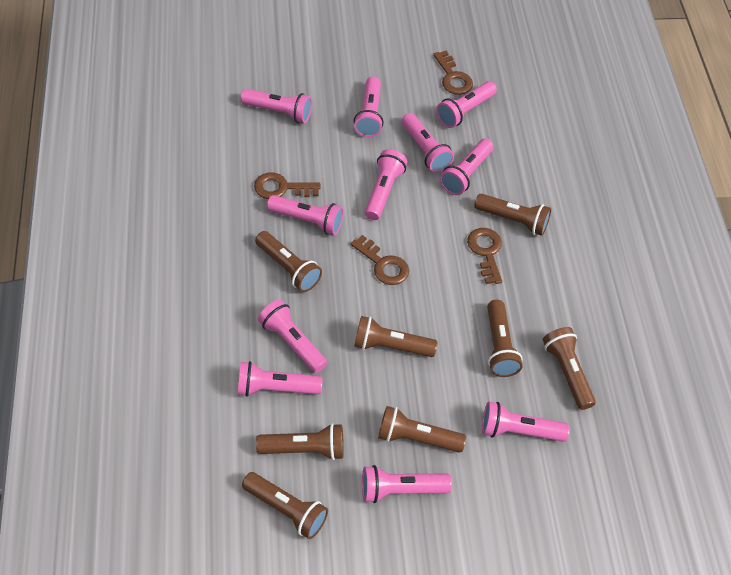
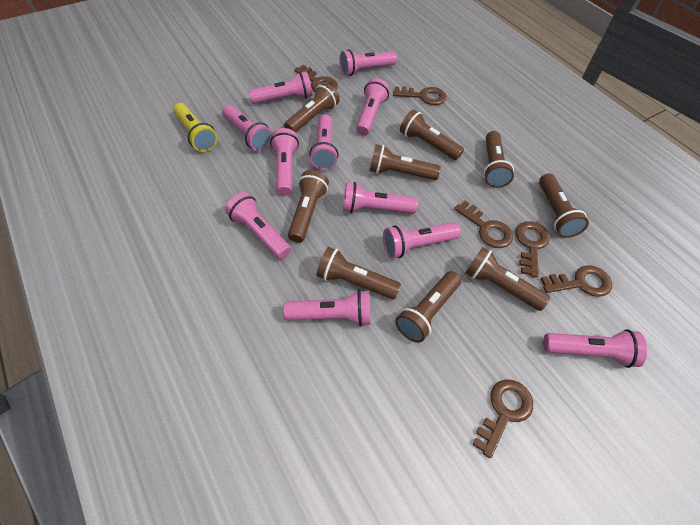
brown flashlight: [242,472,328,539] [255,231,322,292] [256,423,344,460] [354,316,438,357] [378,406,466,453] [474,194,551,236] [487,300,523,377] [543,327,596,410] = 8 -> [284,83,339,133] [288,170,329,243] [316,247,401,299] [370,144,441,180] [395,271,461,343] [400,109,464,160] [465,247,550,311] [483,131,514,188] [539,173,589,238] = 9
brown key: [254,172,320,199] [351,235,409,285] [433,51,473,95] [467,228,502,284] = 4 -> [294,65,338,92] [393,86,447,105] [454,201,513,248] [472,379,533,458] [516,221,550,278] [541,265,612,297] = 6
yellow flashlight: none = 0 -> [173,103,218,152] = 1

